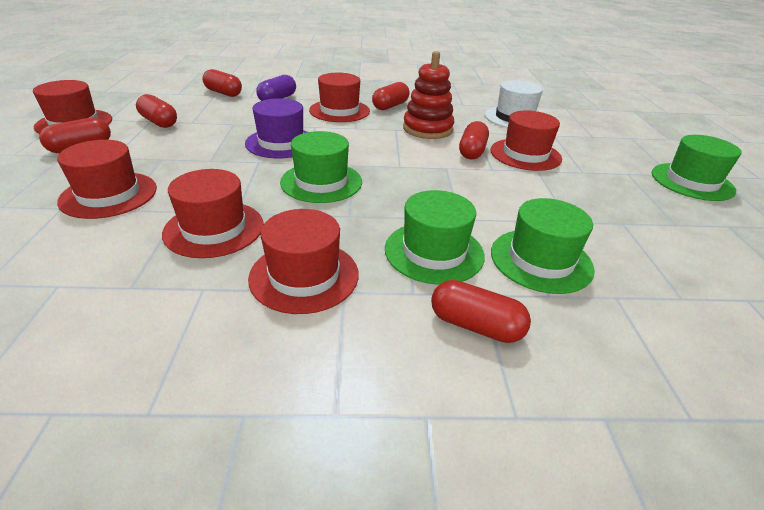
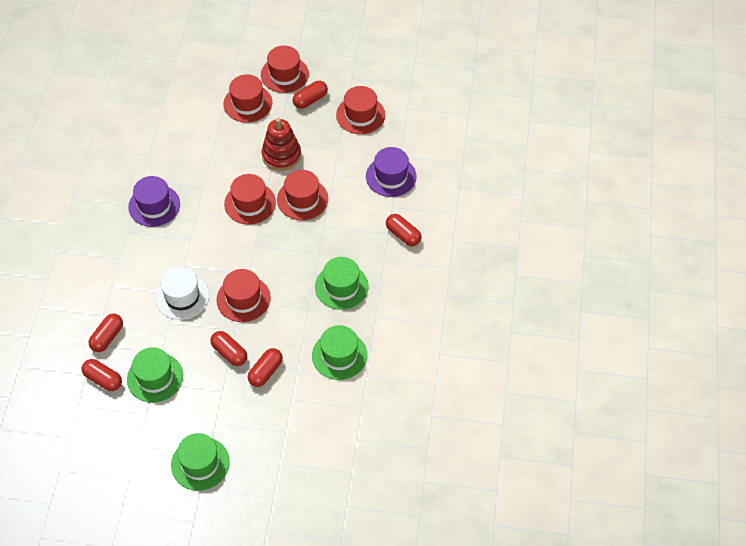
purple capsule: [256,75,296,101] = 1 -> none = 0
purple hat: [245,98,307,158] = 1 -> [128,176,180,227] [366,147,417,197] = 2

